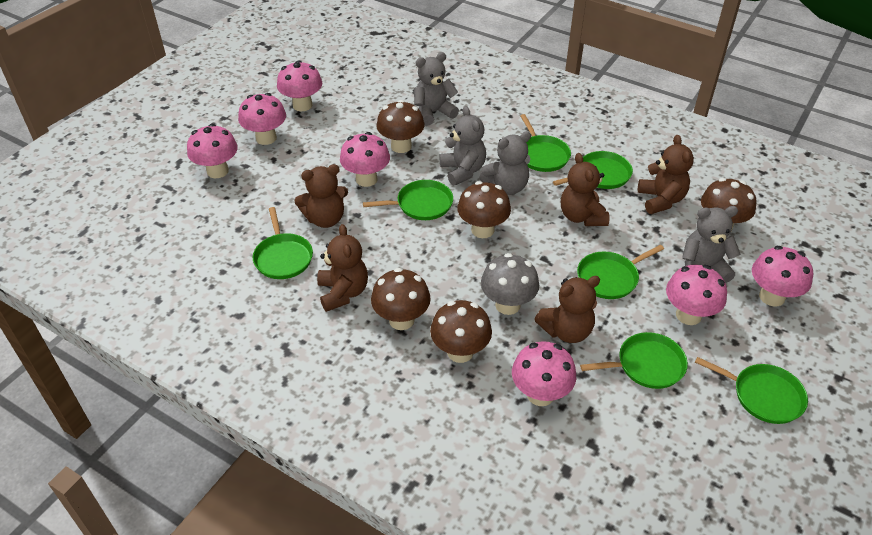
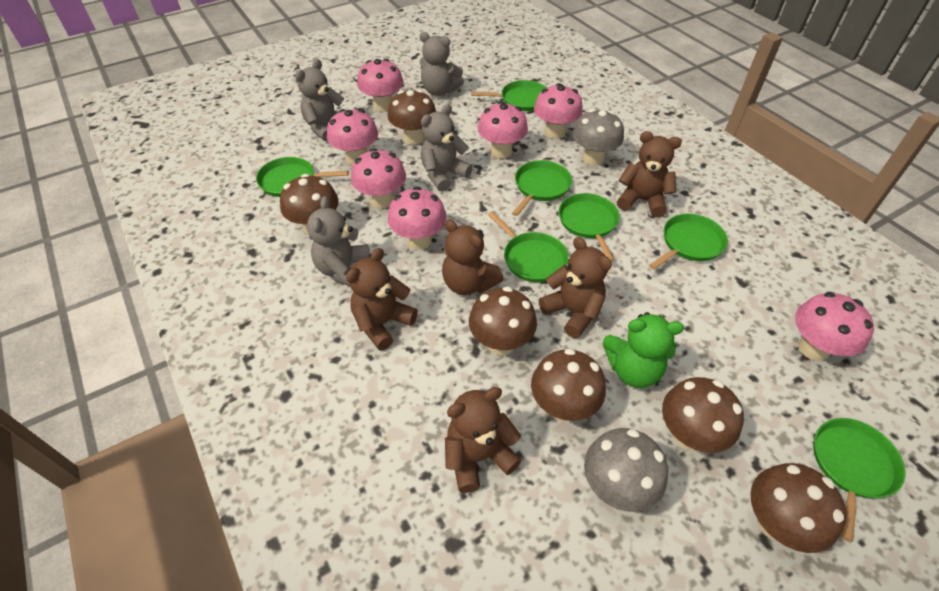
brown mushroom: [371,268,431,330] [377,100,424,153] [430,300,492,363] [457,181,511,238] [701,178,756,231] = 5 -> [280,174,339,235] [388,89,436,145] [469,286,537,355] [531,348,606,421] [662,377,744,453] [750,463,847,553] = 6
green teddy bear: none = 0 -> [603,312,684,388] = 1
grey mushroom: [481,253,539,315] = 1 -> [572,109,624,166] [584,428,668,512] = 2

